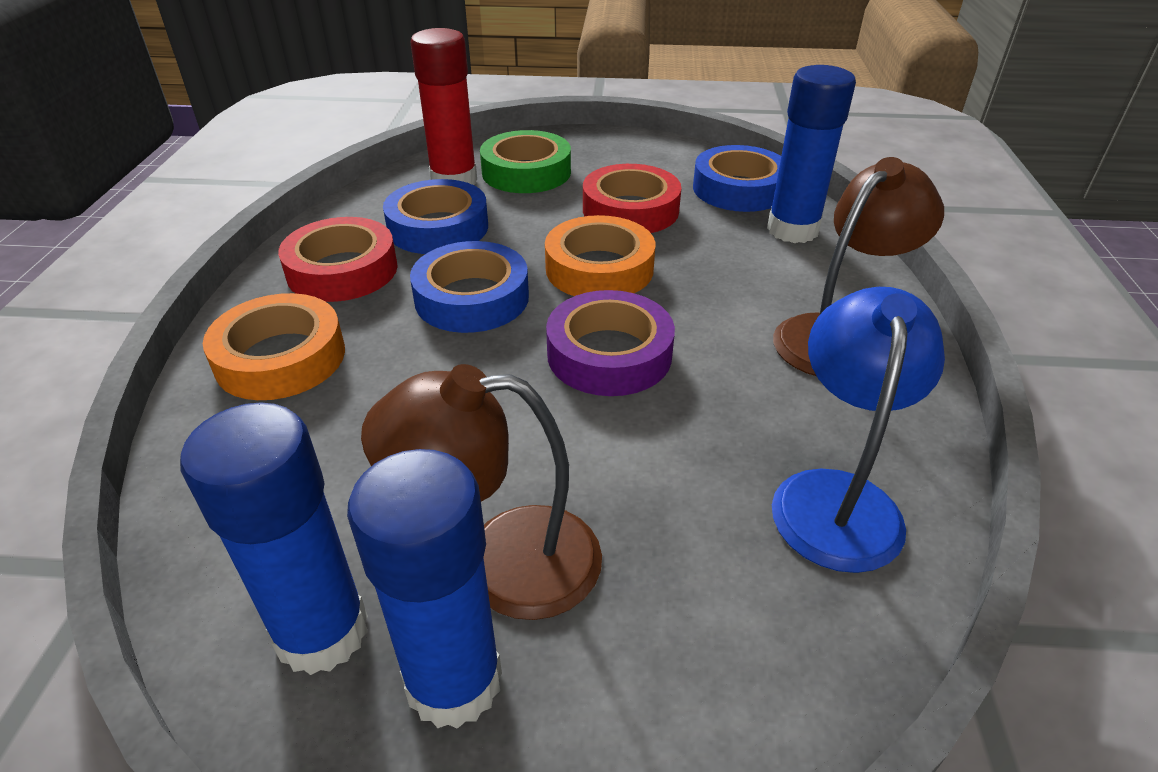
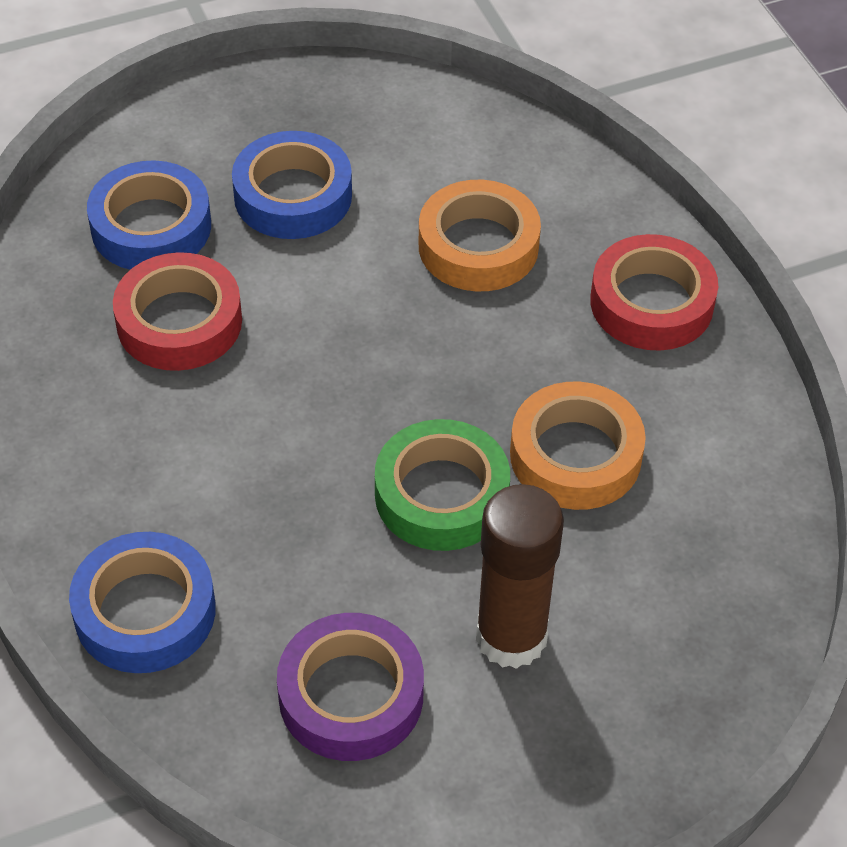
blue glue stick: [180,402,368,675] [347,449,502,729] [767,65,856,243] = 3 -> none = 0
blue lamp: [772,287,945,573] = 1 -> none = 0
brown glue stick: none = 0 -> [476,484,564,669] = 1
brown lamp: [361,364,602,620] [773,157,944,376] = 2 -> none = 0
red glue stick: [410,28,477,185] = 1 -> none = 0

